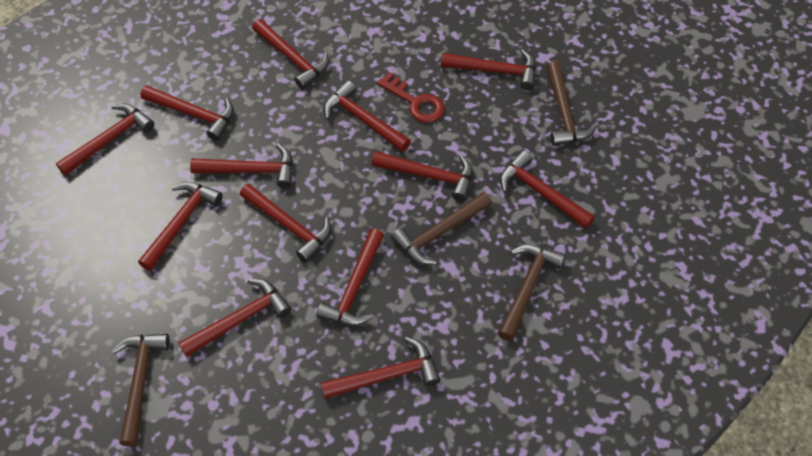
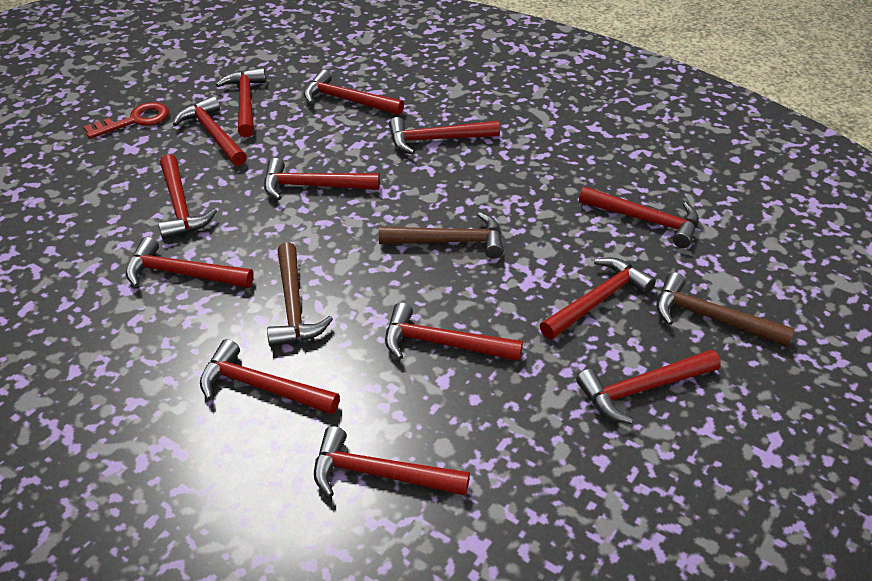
brown hammer: [112,334,170,446] [391,192,492,265] [498,244,566,341] [546,61,597,146] = 4 -> [267,242,333,347] [379,212,504,258] [656,272,795,347] = 3

